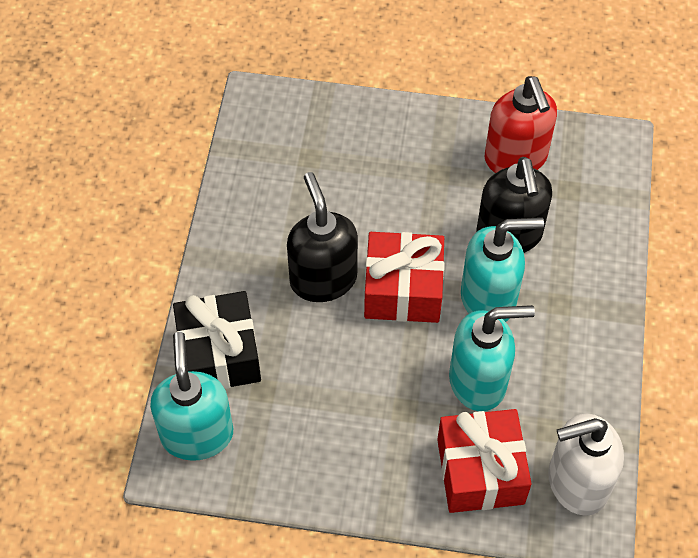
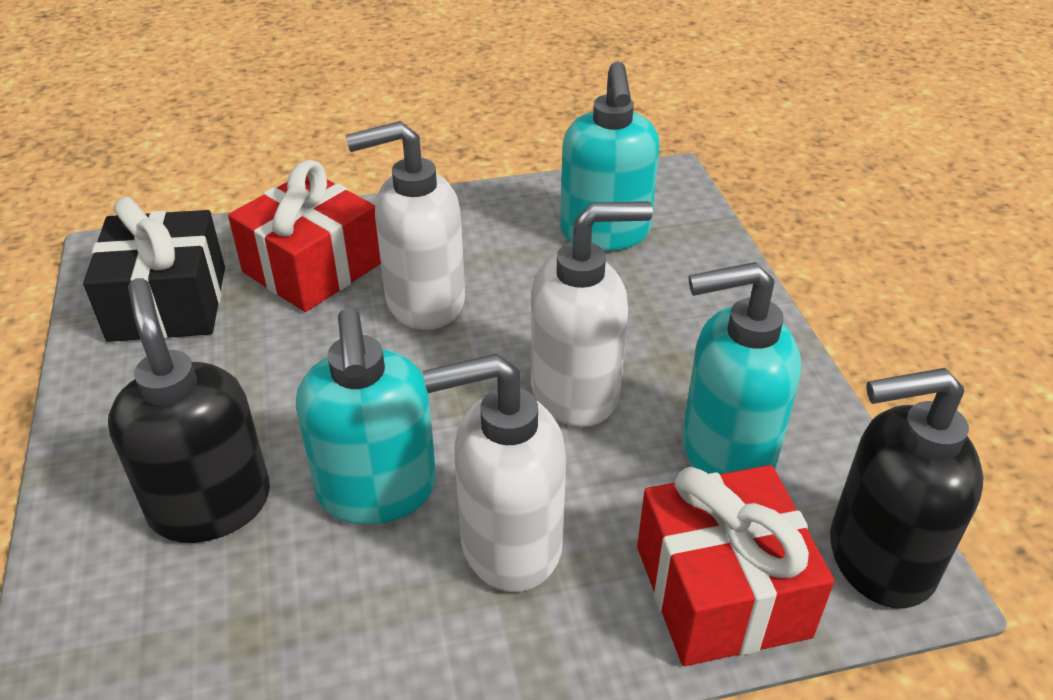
red soap dispenser: [485,76,557,173] = 1 -> none = 0
white soap dispenser: [548,413,624,516] = 1 -> [346,121,465,330] [423,354,566,592] [531,201,653,427] = 3

